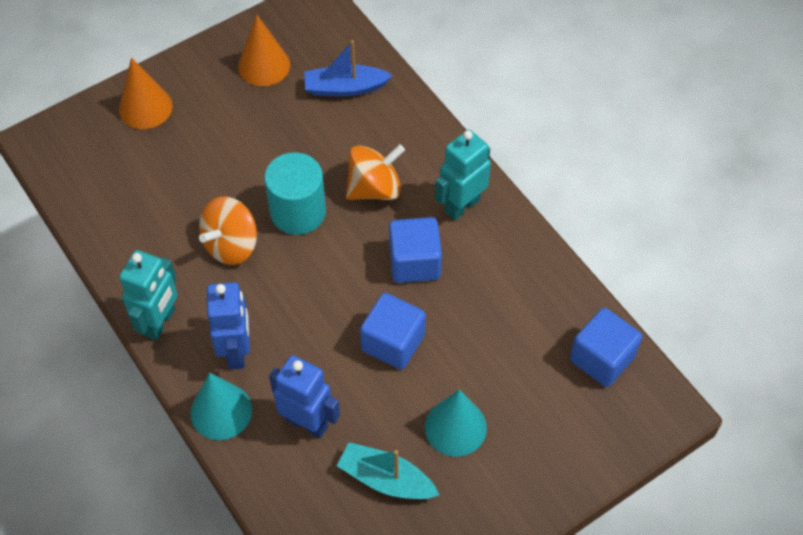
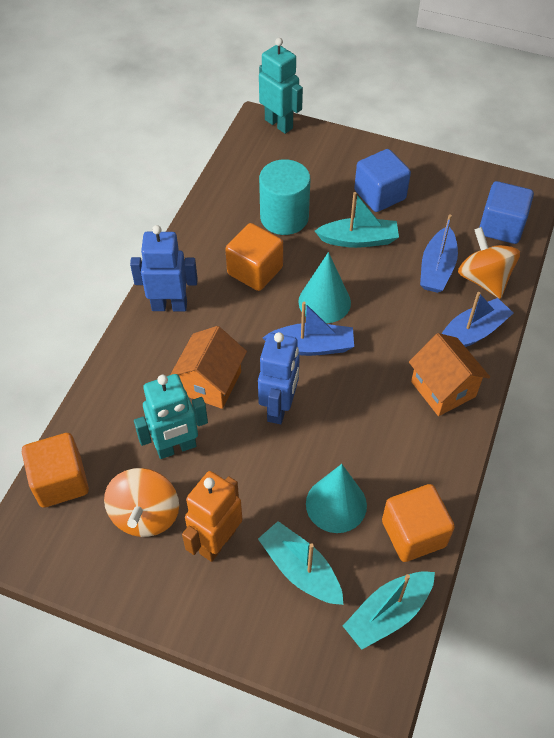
blue boat: [304,40,393,97] = 1 -> [263,302,354,356] [420,214,458,293] [441,292,514,347] = 3
blue cube: [360,293,426,370] [389,217,442,283] [570,308,642,387] = 3 -> [354,149,411,212] [479,181,534,244] = 2
orange cone: [119,58,173,129] [238,14,290,86] = 2 -> none = 0
orange cube: none = 0 -> [22,433,89,508] [225,223,283,291] [382,484,455,562] = 3
orange house: none = 0 -> [170,326,247,409] [409,333,490,416] = 2
orange robot: none = 0 -> [182,471,242,562] = 1
turquoise boat: [337,442,439,499] = 1 -> [258,521,343,605] [315,192,399,248] [343,571,435,650] = 3

